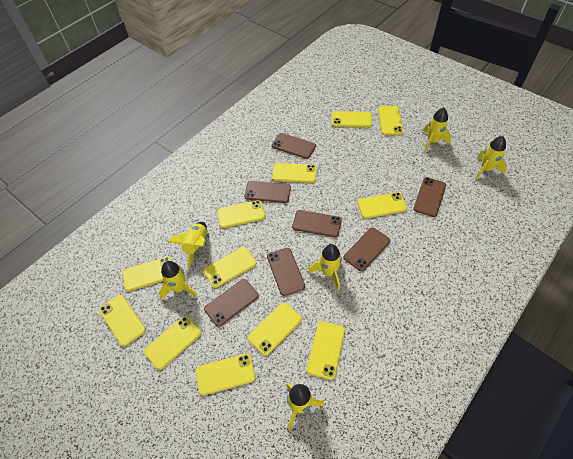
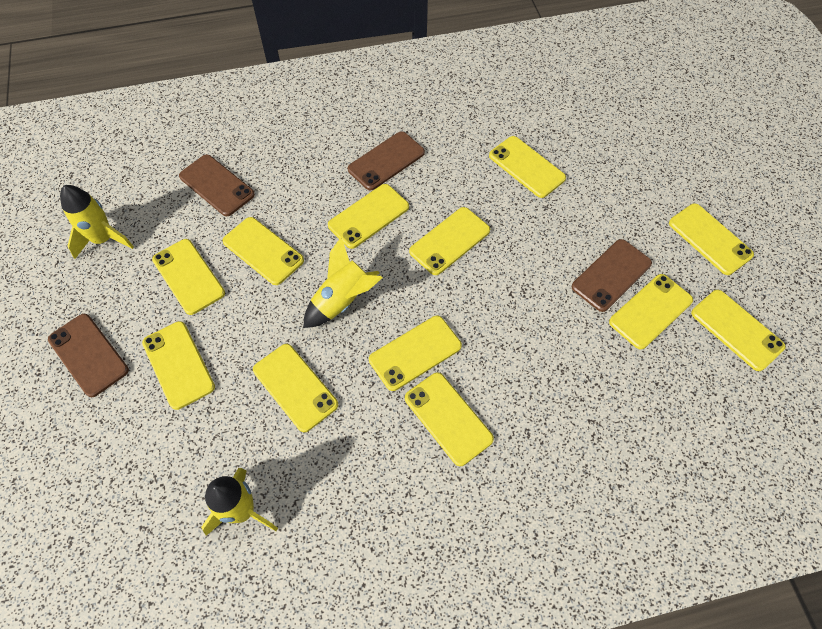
brown phone: [204,279,259,327] [244,181,291,203] [267,248,305,296] [272,133,316,159] [292,210,342,237] [344,228,390,271] [413,177,446,217] = 7 -> [48,314,129,397] [179,155,255,216] [348,131,425,191] [572,239,652,312] = 4
yellow rocket: [159,261,198,300] [168,222,207,268] [287,383,325,430] [309,244,342,290] [423,107,452,152] [475,136,507,180] = 6 -> [60,185,134,259] [201,468,278,536] [303,237,383,328] = 3

